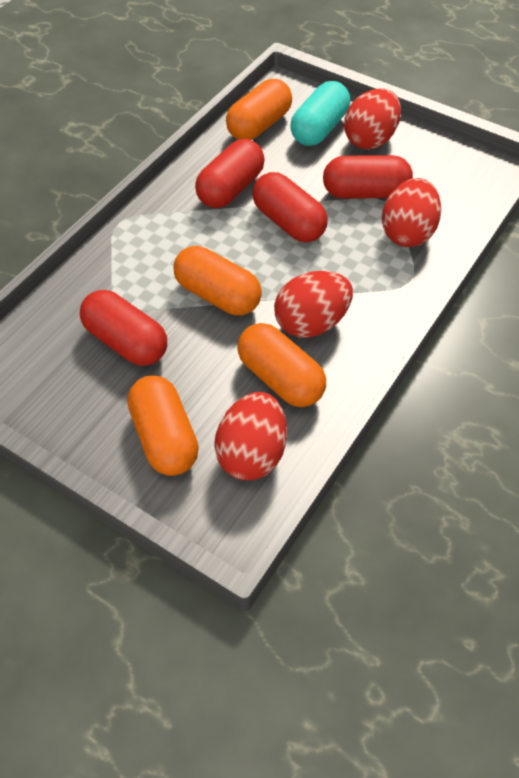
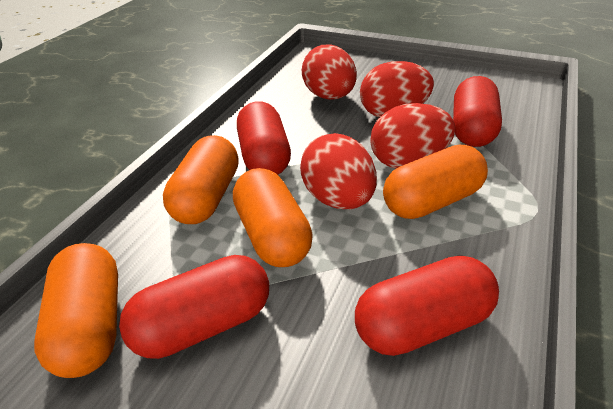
turquoise capsule: [290,81,350,146] = 1 -> none = 0

